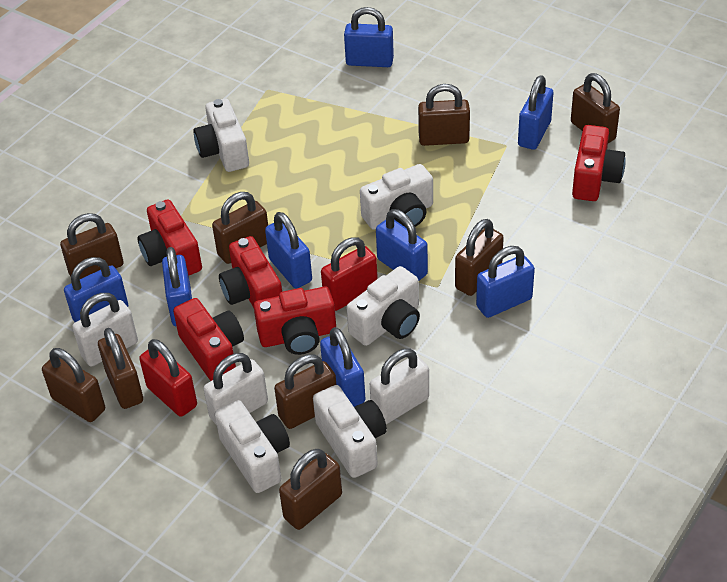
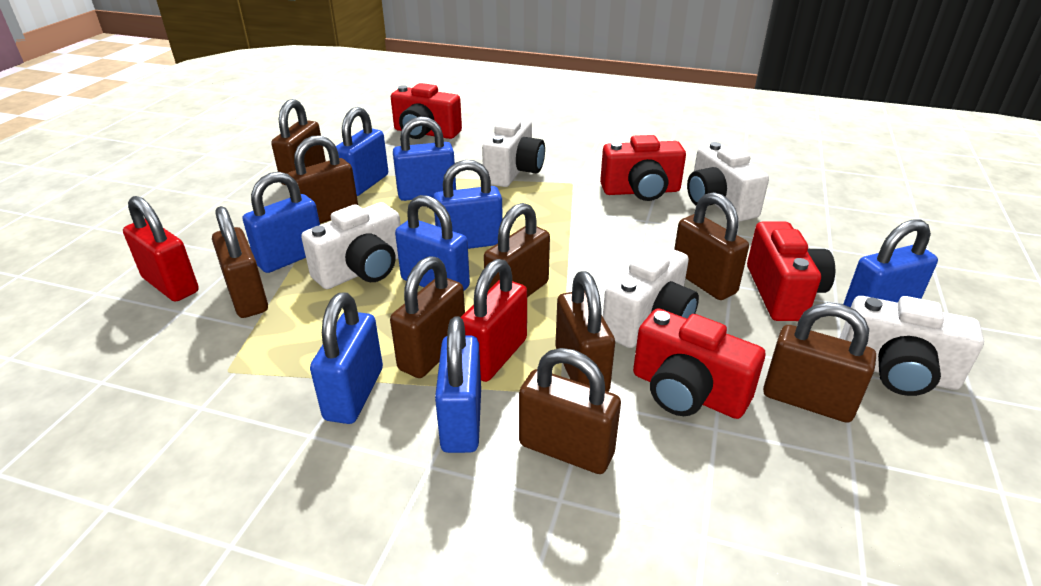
red camera: [138,200,202,276] [173,298,244,381] [219,236,282,308] [254,287,336,355] [572,125,626,201] = 5 -> [391,83,462,139] [600,135,686,201] [633,308,765,419] [747,221,835,321] = 4
white padlock: [72,293,138,367] [204,353,268,425] [370,348,429,424] = 3 -> none = 0

